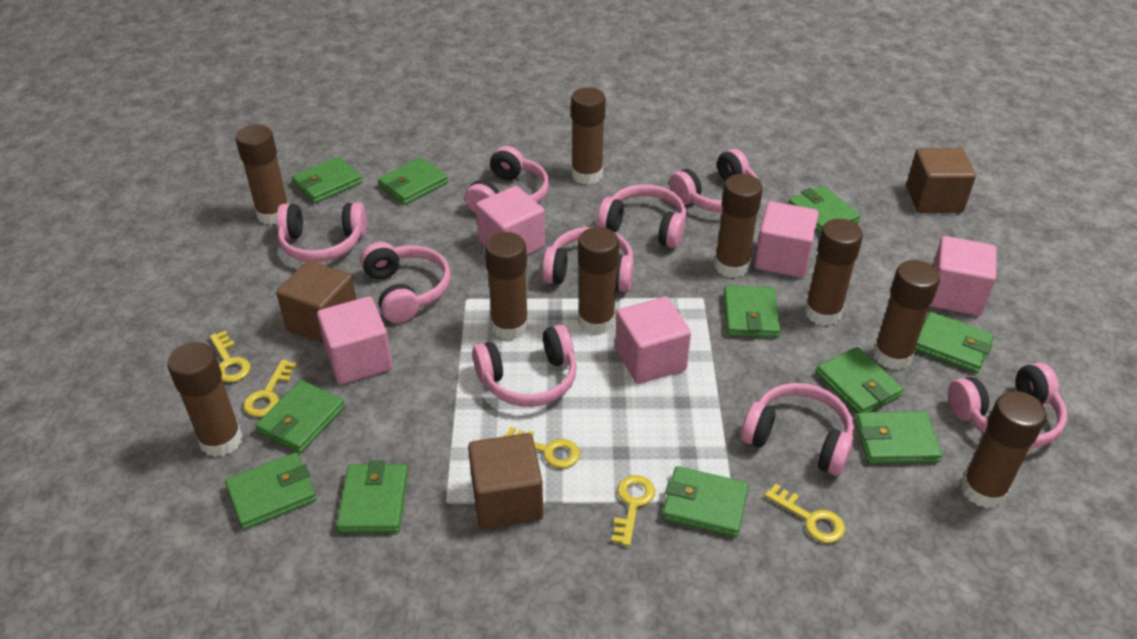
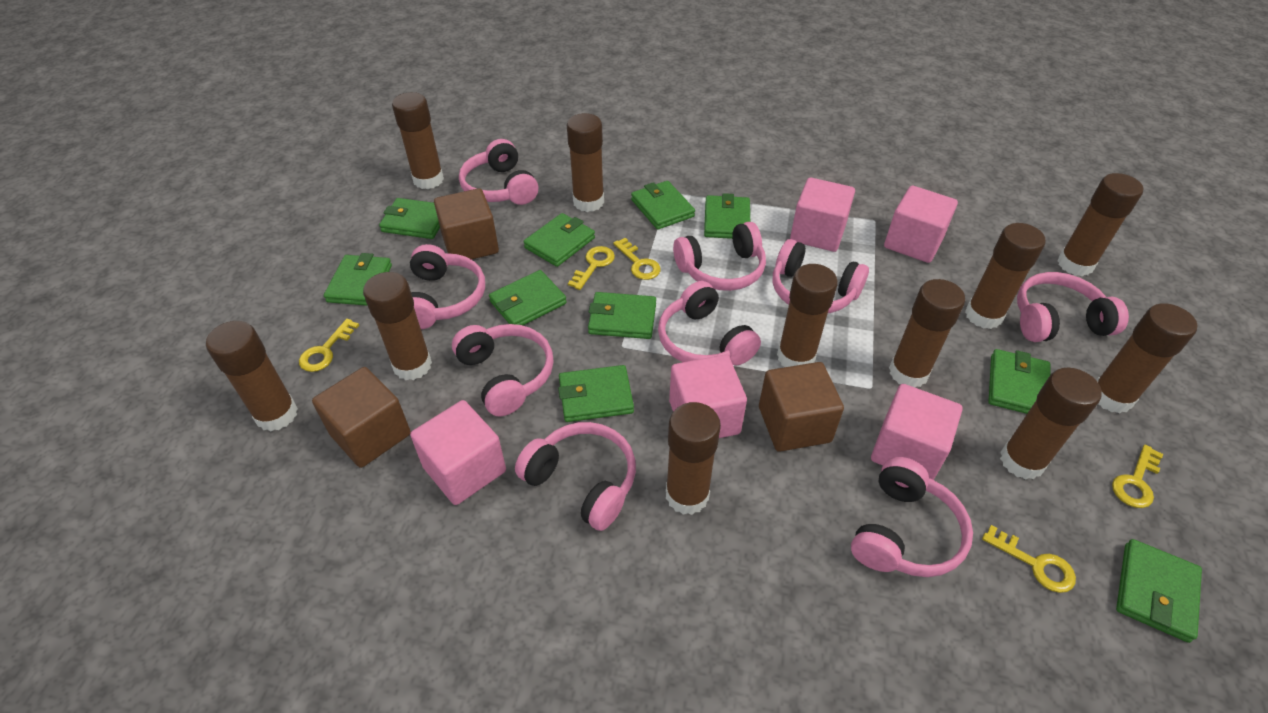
brown glue stick: [167,342,243,457] [236,125,289,225] [485,232,529,340] [571,87,606,185] [578,227,619,335] [714,174,763,278] [804,219,863,326] [873,260,940,370] [961,391,1047,508] = 9 -> [206,321,298,431] [363,272,432,380] [392,92,444,189] [567,113,604,212] [666,402,721,515] [777,264,838,367] [889,279,965,387] [965,223,1046,329] [1000,368,1102,480] [1057,173,1143,276] [1096,303,1197,414] = 11
green wallet: [225,452,317,530] [255,380,345,453] [292,156,362,203] [336,461,408,533] [378,157,448,205] [662,466,749,537] [724,286,781,338] [789,186,860,234] [816,347,904,413] [855,411,942,464] [915,312,994,373] = 11 -> [324,253,392,306] [379,198,440,239] [489,270,567,325] [523,213,595,267] [558,365,634,422] [588,292,656,339] [631,181,695,230] [704,193,750,239] [988,349,1051,414] [1116,539,1202,643] = 10

